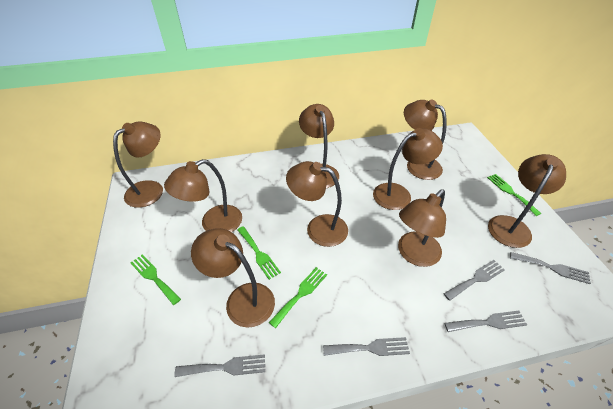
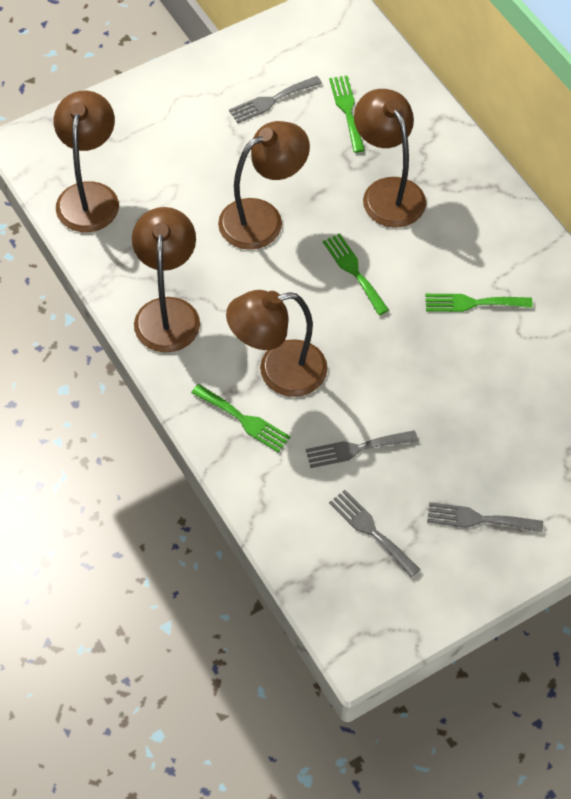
brown lamp: [113,121,163,208] [164,159,242,232] [191,228,275,328] [286,161,348,247] [299,104,339,188] [373,128,443,210] [398,189,446,267] [404,100,447,180] [488,154,566,248] = 9 -> [54,91,119,232] [132,207,200,352] [218,121,310,250] [226,290,328,397] [354,89,426,227] = 5
grey fork: [174,354,265,377] [323,337,410,356] [444,260,505,301] [444,311,527,332] [510,252,591,284] = 5 -> [229,76,322,123] [306,430,418,468] [329,490,421,577] [427,502,543,533] = 4

